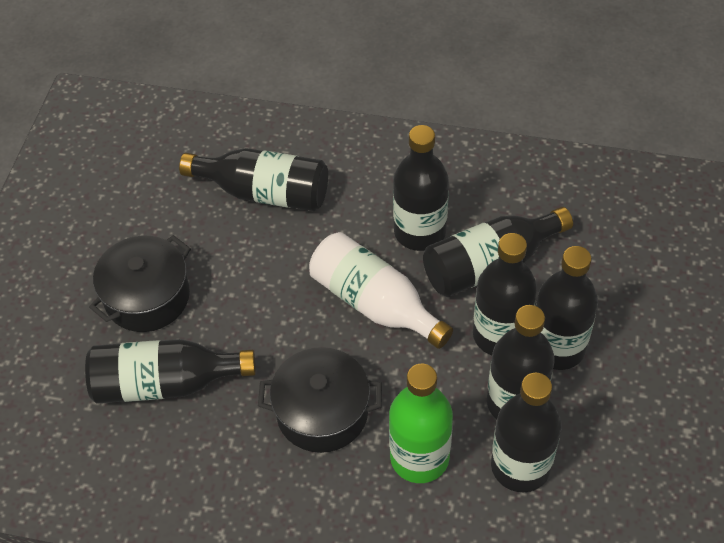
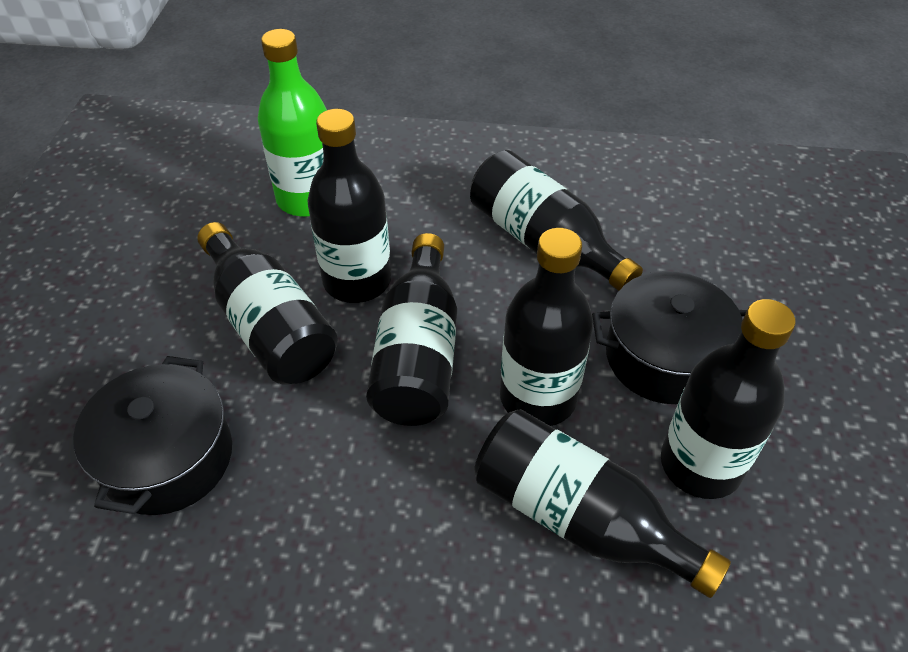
black bottle: [85,339,256,404] [179,148,328,211] [393,125,449,251] [423,207,573,297] [473,233,537,355] [487,305,554,419] [491,373,561,492] [536,246,598,370] = 8 -> [197,222,338,385] [307,109,391,303] [366,233,457,426] [470,150,643,291] [474,409,731,598] [500,228,593,426] [661,299,795,499] = 7
white bottle: [309,232,453,349] = 1 -> none = 0

